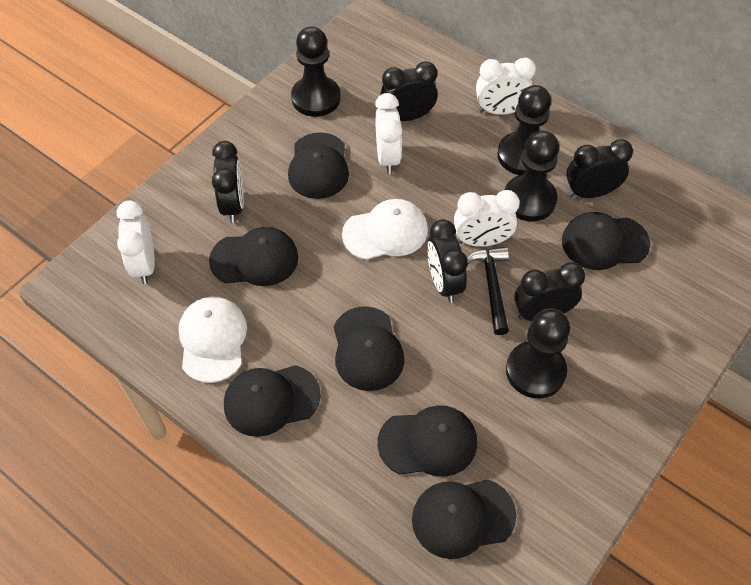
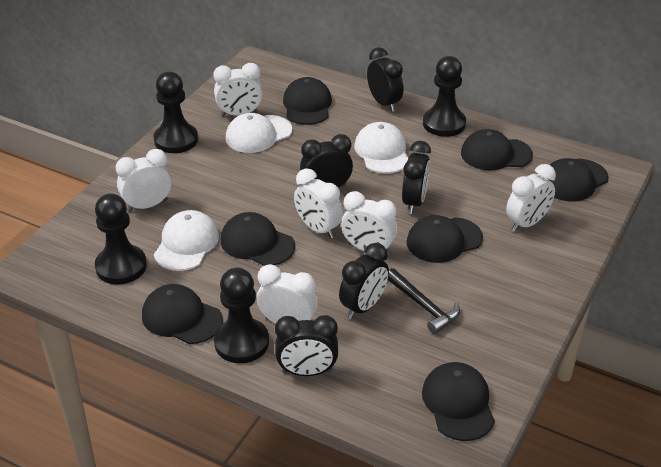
white cap: [178,297,247,383] [342,199,428,260] = 2 -> [154,210,219,271] [225,113,292,153] [354,122,408,174] = 3
white clock: [117,200,155,284] [375,93,402,174] [454,190,520,247] [476,58,536,115] = 4 -> [115,149,171,212] [213,63,262,117] [257,264,318,324] [294,168,343,239] [341,191,397,255] [506,164,556,232] = 6

